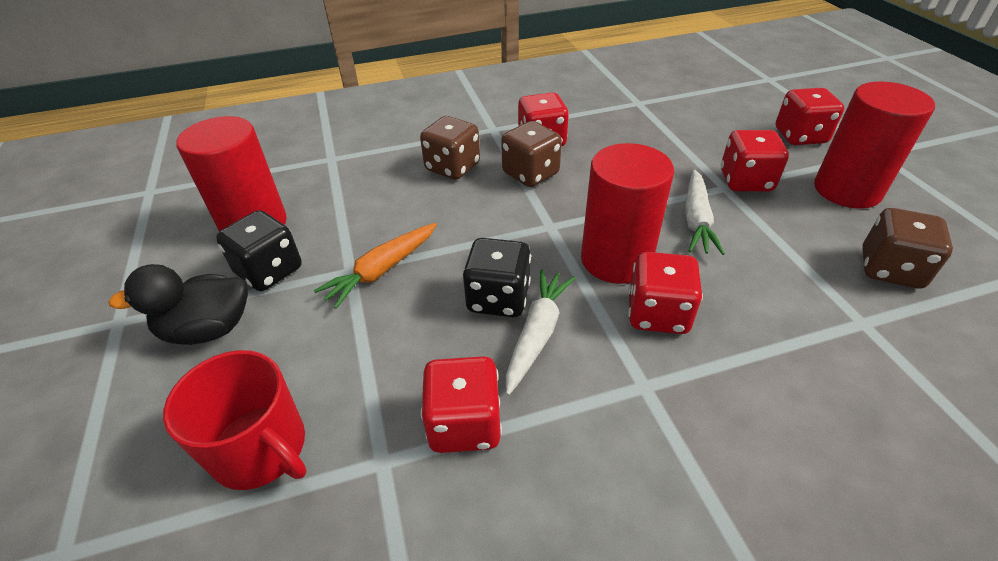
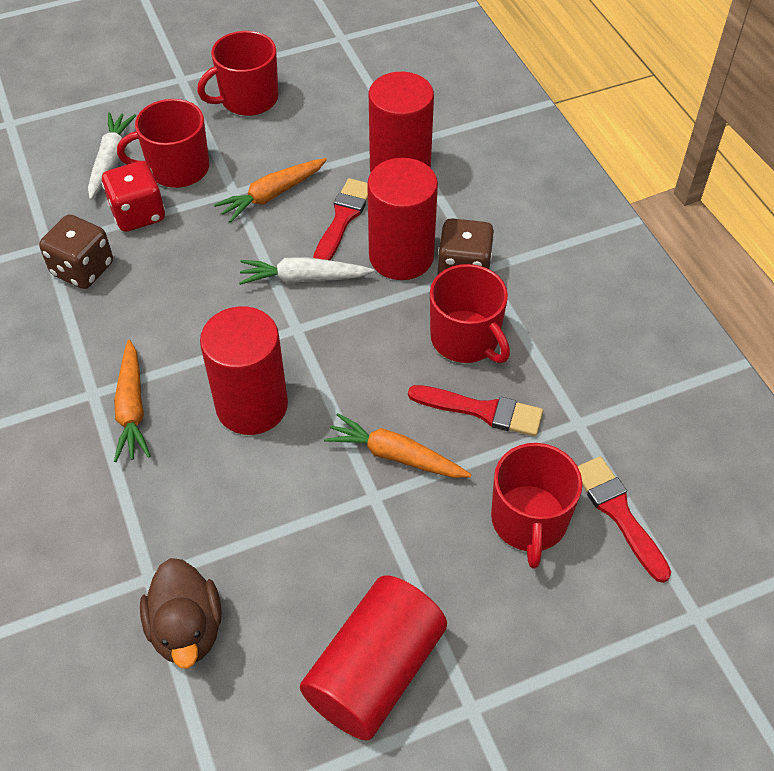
black dice: [216,210,302,291] [462,238,531,317] = 2 -> none = 0
black duck: [108,264,248,345] = 1 -> none = 0
brown dice: [420,116,480,180] [501,121,562,187] [862,208,953,289] = 3 -> [39,214,113,289] [438,218,495,274] = 2
brown duck: none = 0 -> [140,558,222,669] = 1
orange carrot: [314,223,437,309] = 1 -> [114,340,151,462] [214,158,327,223] [324,413,472,478] = 3
red brush: none = 0 -> [313,178,368,260] [408,385,543,436] [578,456,671,583] = 3
red cylinder: [176,116,287,232] [581,143,674,284] [814,81,935,209] = 3 -> [200,306,288,435] [300,575,447,740] [367,158,438,280] [369,72,434,172] = 4
red dice: [421,356,502,453] [518,92,569,146] [628,252,703,334] [721,130,789,191] [776,88,844,145] = 5 -> [102,161,165,232] = 1
red mug: [163,350,307,490] = 1 -> [117,99,209,188] [197,31,278,116] [430,264,510,363] [491,443,582,569] = 4

